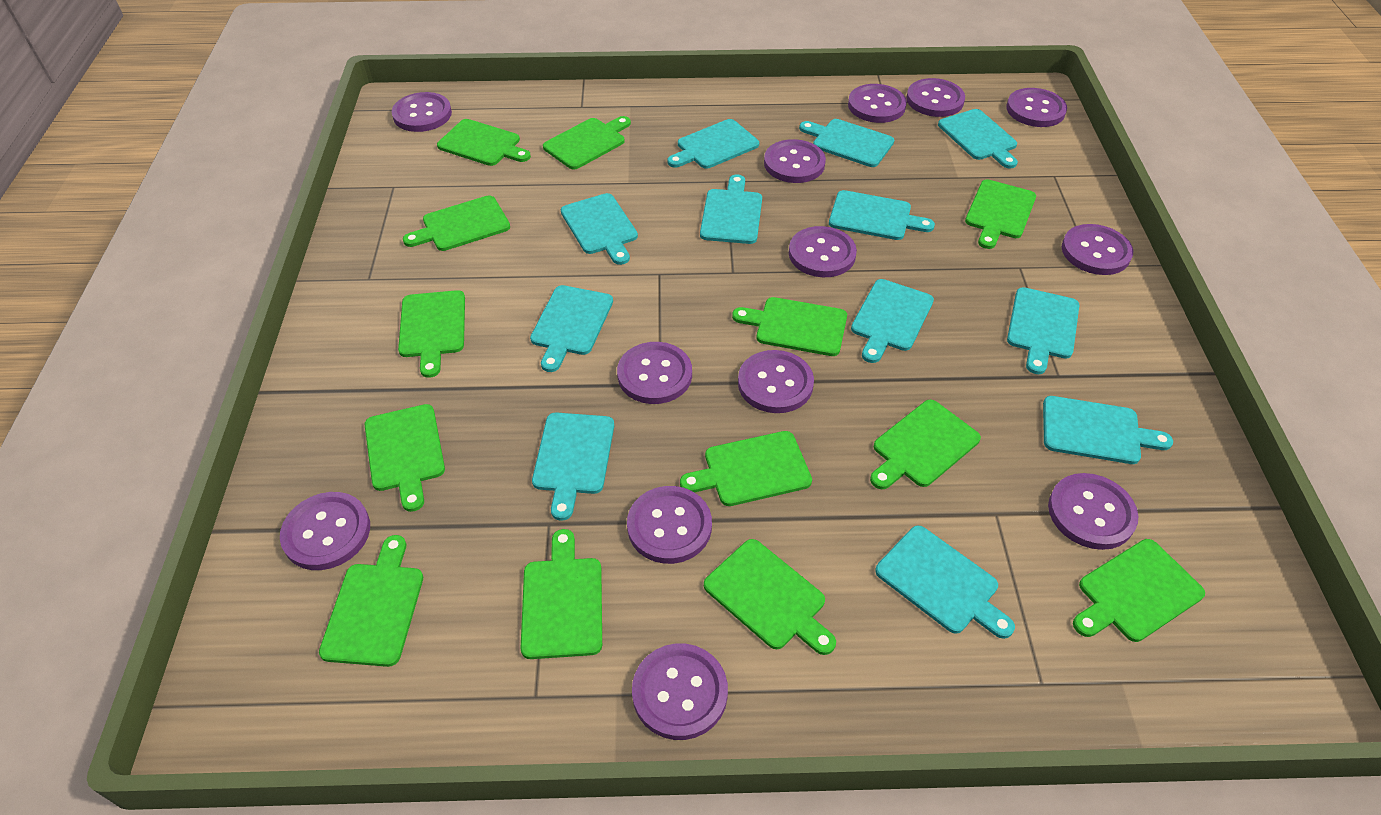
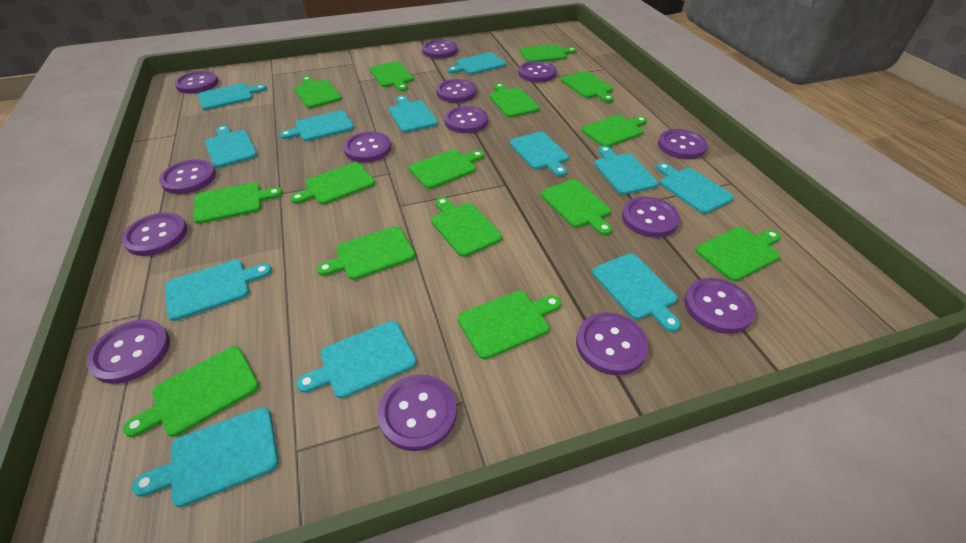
green cutting board: [319,535,423,667] [365,404,445,512] [398,290,465,378] [403,195,510,251] [437,119,531,166] [521,529,602,659] [543,116,631,169] [680,431,812,506] [704,539,836,655] [732,297,847,356] [870,400,981,489] [965,179,1036,249] [1073,539,1205,642] = 13 -> [123,346,259,437] [193,182,283,224] [290,162,375,205] [294,76,342,108] [317,226,415,280] [369,61,414,91] [409,149,484,189] [431,197,502,257] [458,291,561,359] [489,83,540,117] [520,44,577,62] [541,179,612,235] [561,71,614,103] [581,115,647,147] [695,227,781,281] = 15
purple button: [280,492,370,570] [392,92,452,132] [617,342,692,404] [627,486,712,564] [632,643,728,740] [738,350,814,413] [764,139,826,183] [789,226,857,277] [848,84,907,123] [906,78,965,117] [1006,88,1067,127] [1048,473,1138,550] [1062,224,1133,275] = 13 -> [87,320,170,384] [121,212,187,256] [159,159,216,194] [175,71,218,94] [343,132,391,162] [378,374,457,451] [422,40,457,59] [436,79,477,103] [444,106,488,133] [518,61,557,82] [576,313,649,375] [622,197,680,238] [658,129,707,159] [684,278,756,334] = 14

